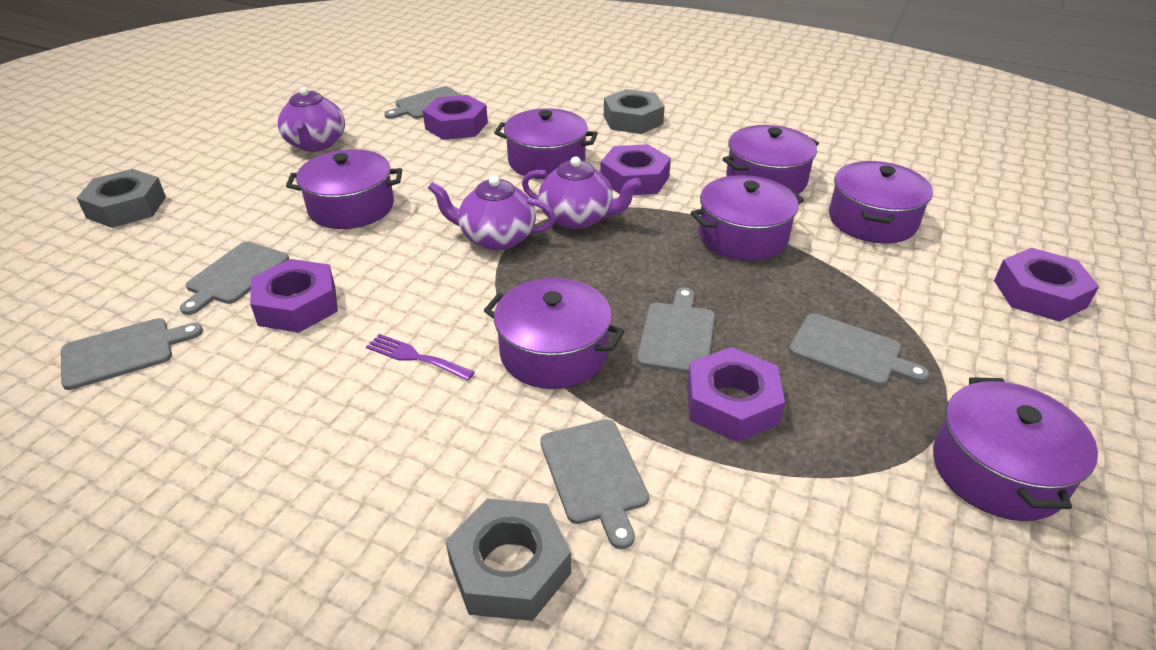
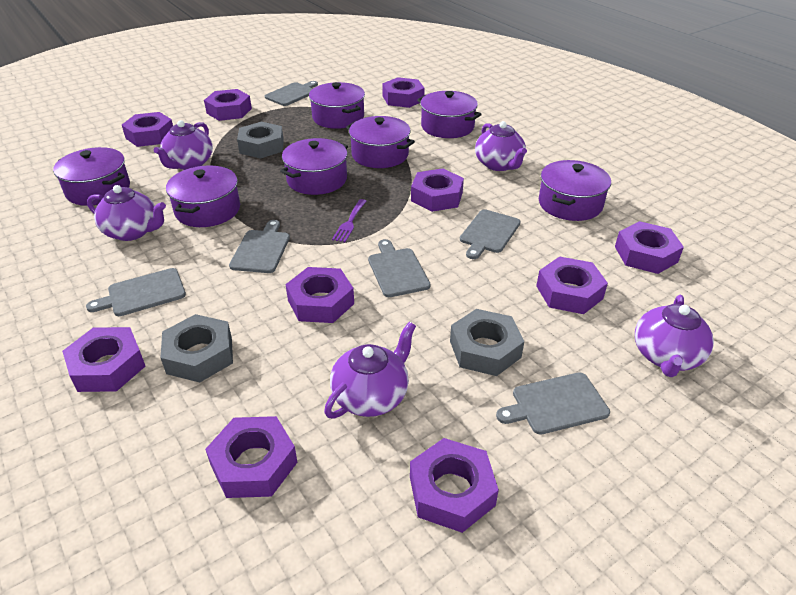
purple nut: [250,259,338,333] [423,95,488,140] [600,144,671,195] [687,347,785,442] [994,248,1099,322] = 5 -> [62,327,145,392] [122,112,173,147] [204,89,252,121] [205,416,298,498] [285,267,354,323] [382,77,425,108] [410,438,499,533] [411,168,464,212] [536,257,608,314] [615,221,684,274] = 10
purple teapot: [277,87,345,152] [428,176,556,250] [522,157,641,229] = 3 -> [87,185,166,241] [154,120,213,170] [324,322,416,419] [475,121,527,171] [635,295,714,377] = 5

